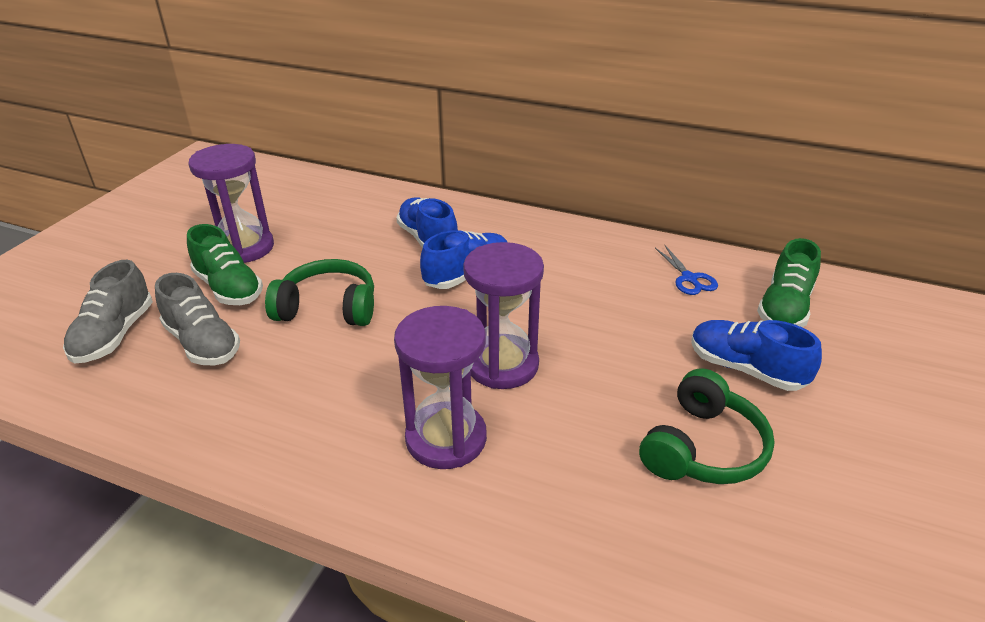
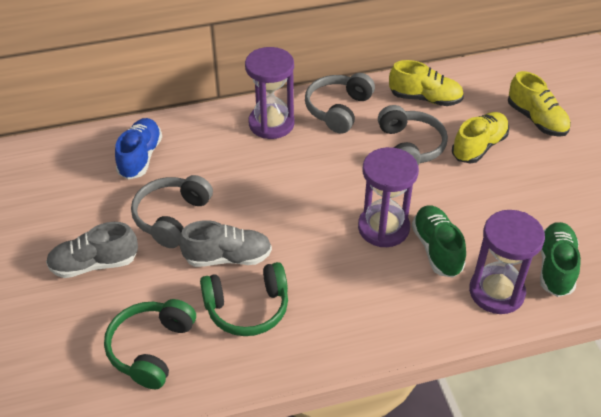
blue scissors: [655,245,718,295] = 1 -> none = 0
blue shoe: [396,197,458,248] [420,230,507,289] [691,320,822,391] = 3 -> [115,118,162,179] = 1
grey headphones: none = 0 -> [131,175,213,248] [305,73,375,133] [378,105,448,165] = 3
yellow shoe: none = 0 -> [389,60,464,106] [452,112,509,163] [508,71,571,137] = 3

